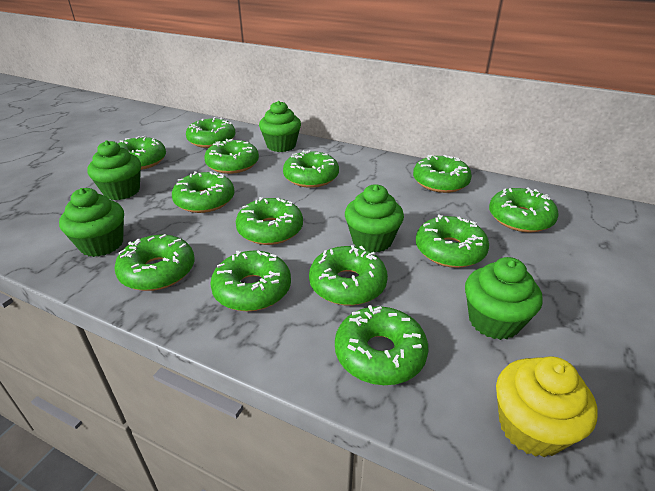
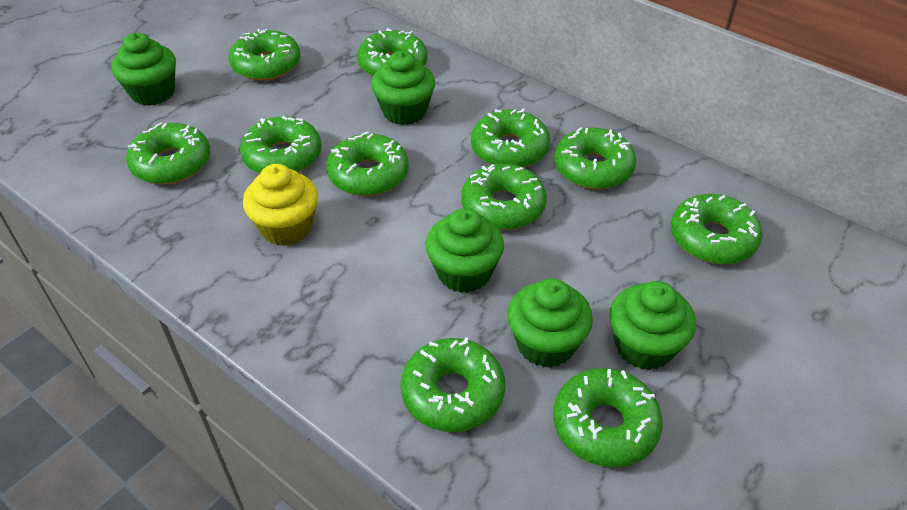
green donut: [114,234,194,291] [118,135,166,170] [172,171,235,213] [186,117,235,148] [204,139,259,174] [210,250,291,311] [236,197,303,245] [283,150,339,188] [309,245,388,306] [335,305,428,385] [413,155,472,193] [416,214,489,268] [489,188,559,232] = 13 -> [126,123,210,184] [229,29,300,81] [240,116,322,174] [327,132,409,196] [357,28,428,76] [400,337,505,432] [461,163,547,230] [471,109,550,168] [553,368,663,468] [554,127,636,189] [671,194,763,264] = 11

